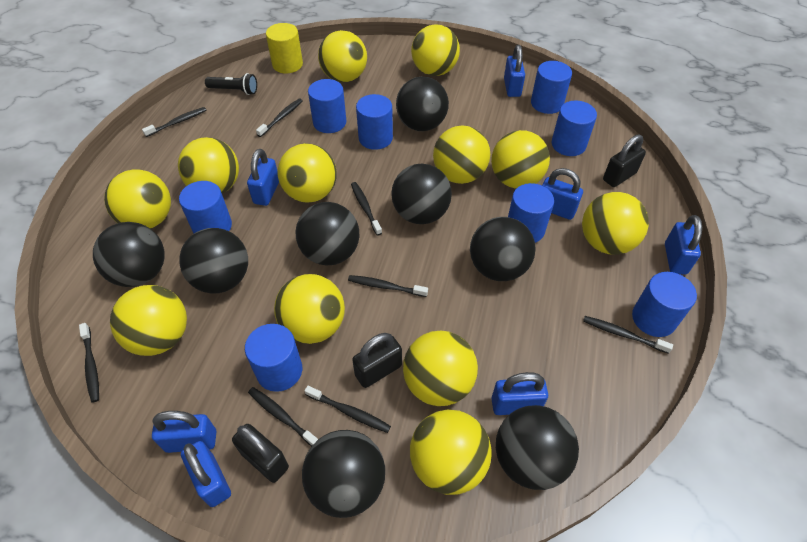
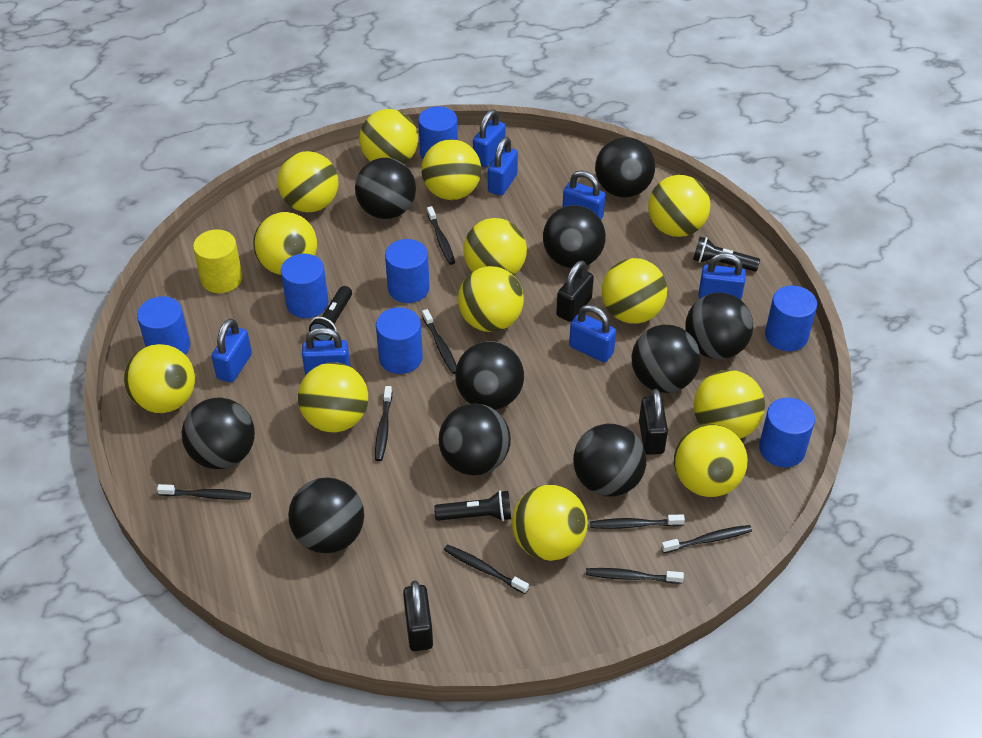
black ball: [93,222,165,287] [179,228,248,293] [295,202,359,265] [302,430,385,518] [391,164,452,224] [396,77,449,131] [470,217,536,281] [496,405,579,490] = 8 -> [182,398,255,469] [288,477,364,553] [355,158,416,219] [439,403,511,476] [455,341,524,410] [543,205,606,268] [573,424,646,496] [595,137,655,197] [632,325,700,393] [685,293,753,360] = 10
black flashlight: [205,73,257,95] = 1 -> [309,286,352,341] [434,490,511,521] [693,237,760,272] = 3
blue cylinder: [179,181,232,233] [245,324,302,392] [308,79,346,133] [356,94,393,150] [508,183,554,243] [531,61,572,114] [552,101,597,156] [632,272,697,337] = 8 -> [137,296,190,355] [281,254,329,318] [376,307,423,374] [385,239,430,303] [418,106,458,159] [759,397,815,467] [765,285,817,351] = 7
yellow ball: [104,169,171,229] [110,285,187,356] [178,137,239,194] [274,274,345,344] [278,143,337,203] [318,30,367,82] [403,331,478,406] [410,409,492,495] [411,24,460,76] [433,125,490,184] [491,130,550,189] [582,192,649,255] = 12 -> [124,344,195,413] [253,212,317,275] [277,151,339,212] [298,362,368,432] [359,109,418,164] [421,139,481,200] [458,266,524,332] [463,218,527,275] [512,485,588,561] [602,258,667,324] [648,175,710,237] [674,424,748,497] [694,370,765,439] = 13

